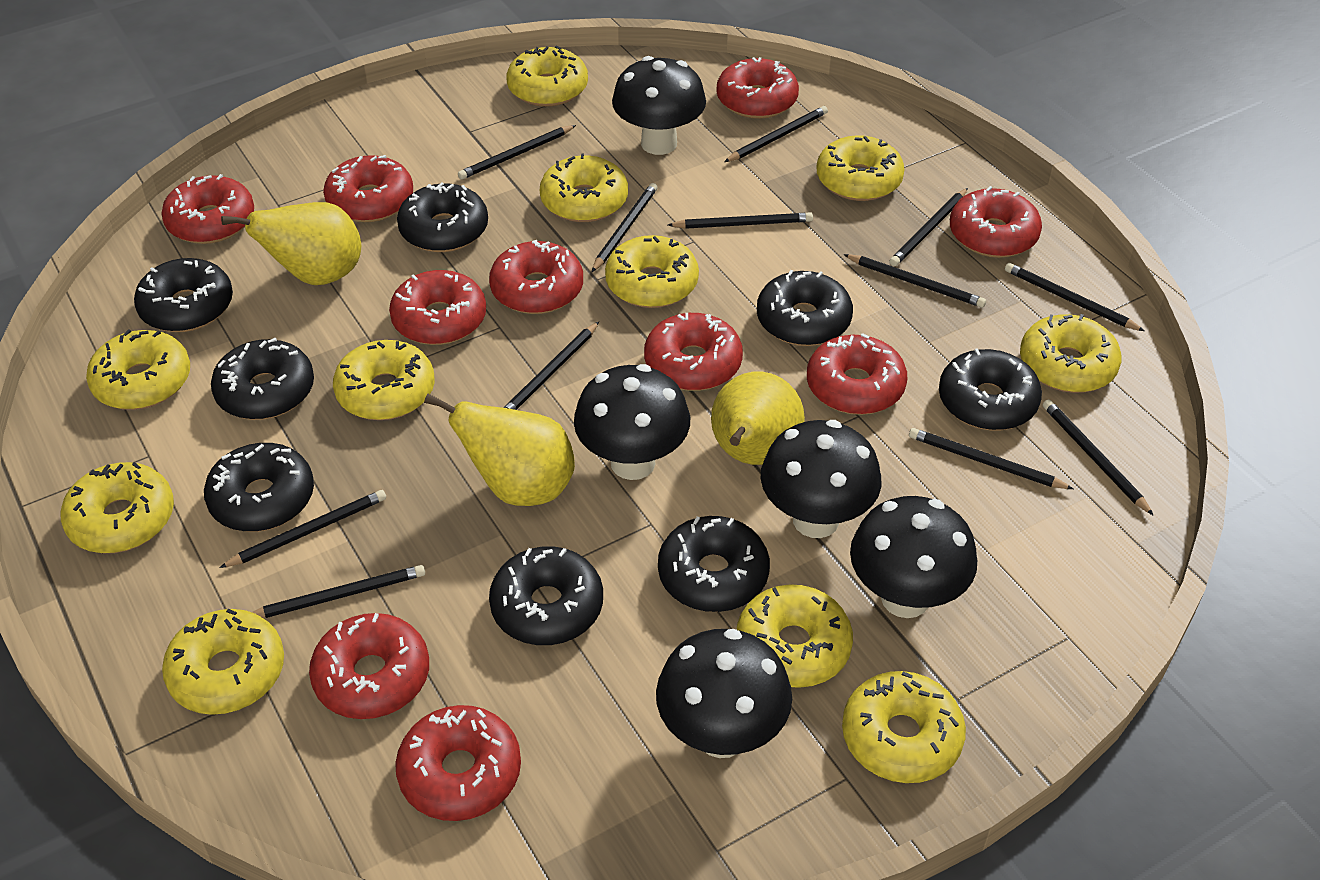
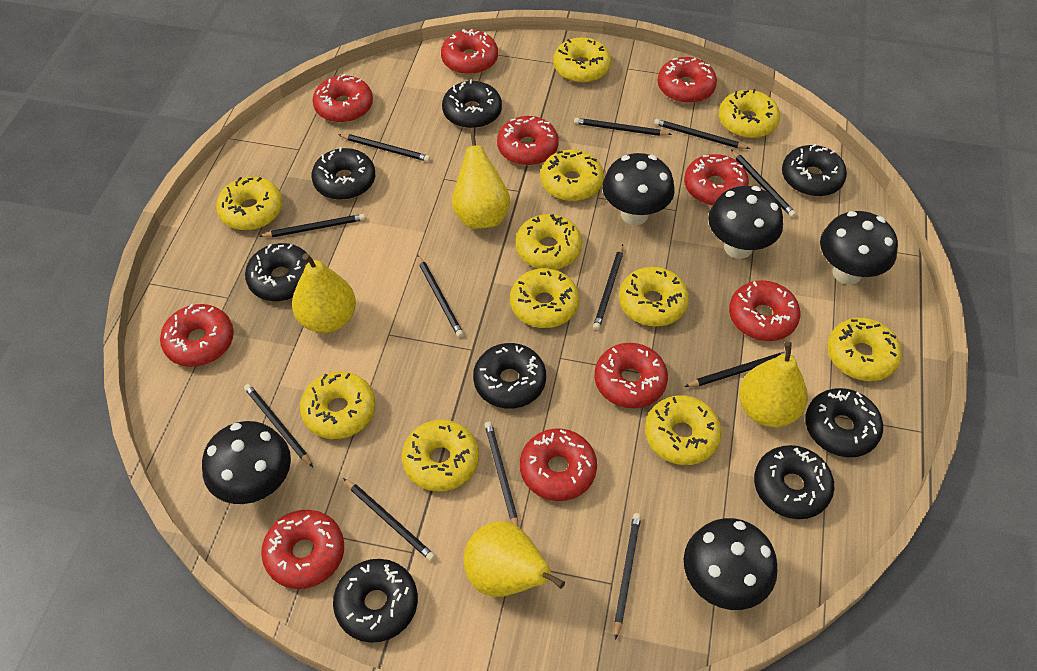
yellow pear: [221,202,361,285] [424,393,575,506] [711,372,805,465] = 3 -> [292,253,356,333] [452,128,511,229] [463,521,565,597] [739,342,808,427] = 4

